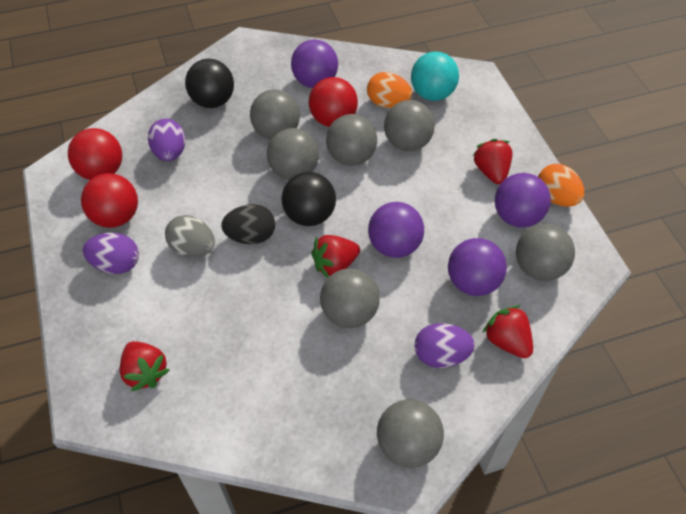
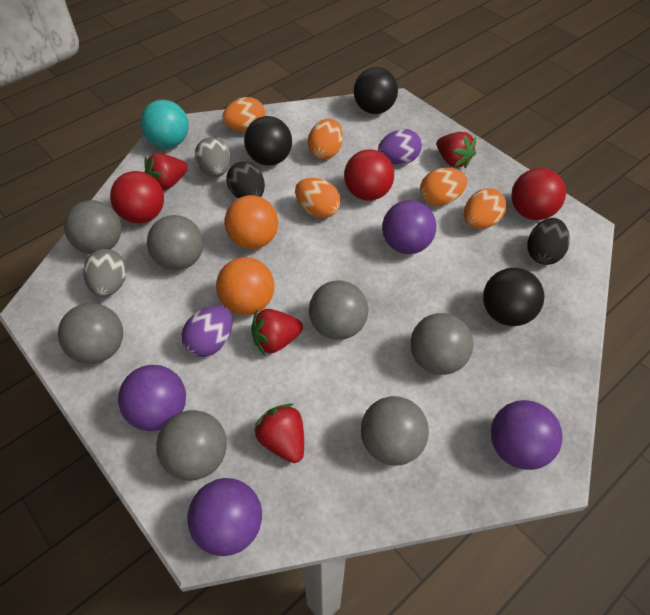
black ball: [185,59,234,108] [282,172,336,226] = 2 -> [244,116,292,165] [354,67,398,114] [483,268,545,326] = 3
black egg: [221,204,275,244] = 1 -> [226,162,265,198] [527,218,570,265] = 2
grey egg: [165,215,215,257] = 1 -> [83,249,127,297] [195,137,231,177] = 2
orange ball: none = 0 -> [216,257,274,315] [224,195,278,249] = 2
orange egg: [367,72,412,108] [538,164,584,207] = 2 -> [222,97,265,132] [295,178,341,218] [308,118,343,159] [420,168,467,206] [464,188,506,229] = 5
purple egg: [83,233,139,274] [148,119,185,161] [414,323,475,368] = 3 -> [182,305,233,357] [378,129,422,165] = 2

